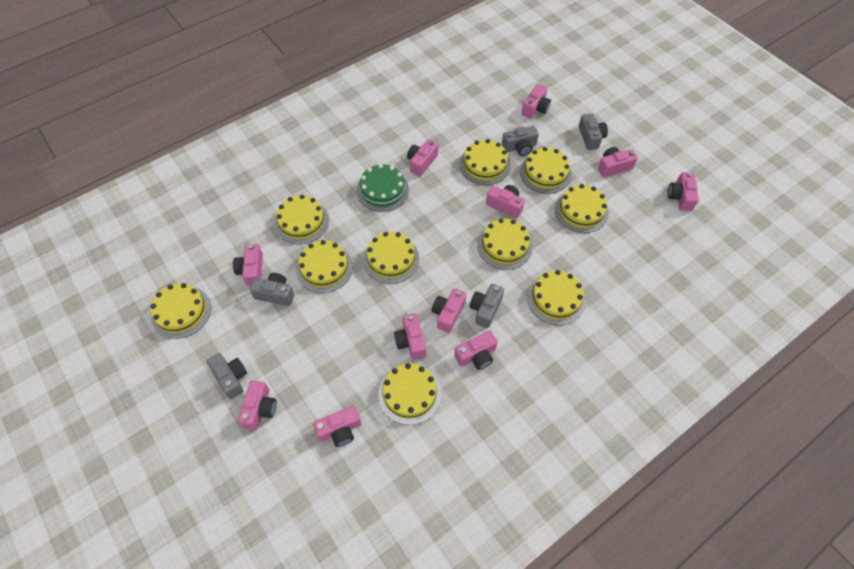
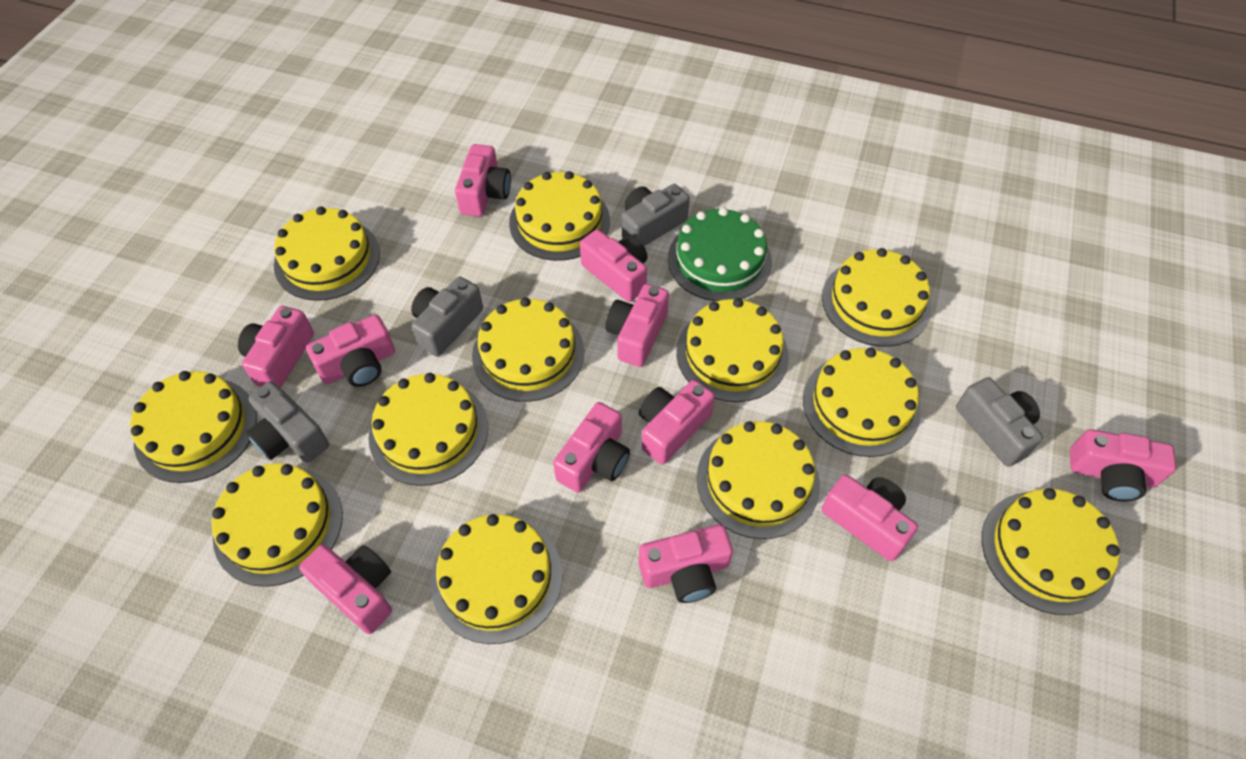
grey camera: [206,353,247,399] [250,273,294,306] [470,284,504,328] [502,126,539,156] [579,113,608,150] = 5 -> [246,381,329,463] [411,277,483,357] [622,184,690,246] [956,377,1043,467] = 4
yellow cake: [150,283,211,339] [274,195,329,245] [296,240,353,293] [363,232,419,284] [378,363,442,425] [460,139,511,185] [477,218,533,270] [520,147,572,194] [527,270,586,325] [555,184,609,233] = 10 -> [130,371,257,483] [211,463,343,587] [274,207,380,301] [368,373,488,486] [431,514,562,644] [472,297,584,402] [509,171,610,261] [676,298,789,402] [697,421,820,539] [803,348,921,457] [822,248,931,347] [982,488,1120,615] = 12

